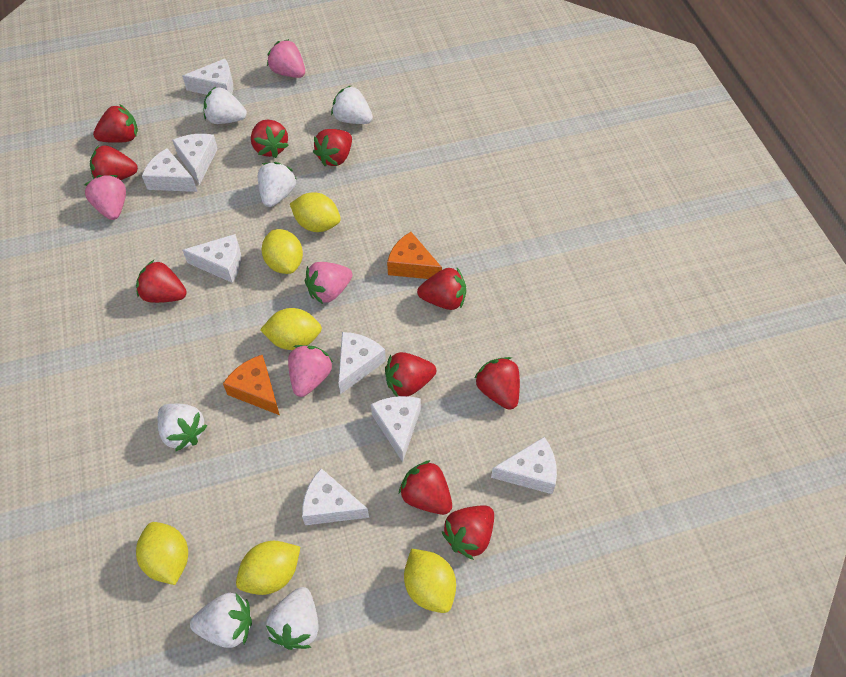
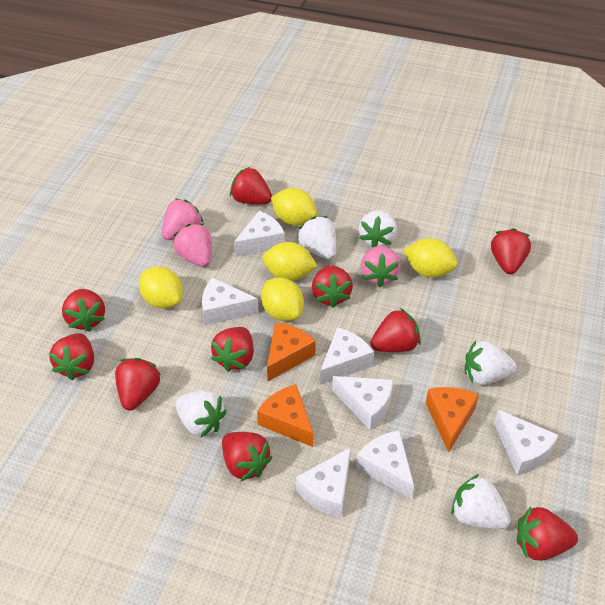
orange cheese: [223,354,280,415] [387,232,442,279] = 2 -> [257,384,314,447] [267,322,316,381] [426,387,479,452] = 3
pink strawberry: [84,175,126,220] [267,39,305,78] [288,345,333,397] [305,262,352,304] = 4 -> [162,198,204,240] [173,224,212,267] [361,246,401,287] = 3
white cheese: [142,148,197,192] [172,134,218,185] [182,59,233,95] [182,234,241,283] [302,468,369,525] [338,332,386,394] [371,396,421,462] [491,437,557,494] = 8 -> [202,277,259,325] [234,211,285,257] [296,447,351,517] [320,327,374,385] [332,376,393,430] [356,430,414,499] [494,410,558,476] = 7
white strawberry: [158,404,207,451] [190,593,252,648] [204,87,247,124] [258,162,296,207] [266,587,319,650] [331,86,373,124] = 6 -> [175,390,227,437] [297,216,336,259] [359,210,397,248] [451,474,511,529] [465,340,517,385] = 5
yellow lemon: [136,522,188,585] [236,541,300,595] [260,308,322,350] [262,229,303,274] [290,192,341,232] [404,549,456,613] = 6 -> [139,267,183,309] [261,278,304,321] [262,242,318,281] [271,188,317,226] [403,238,458,278] = 5

